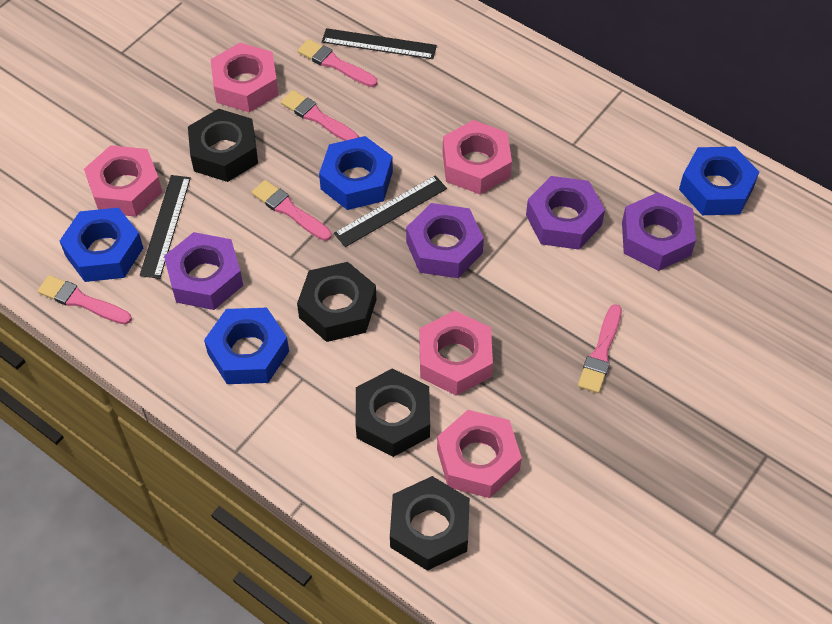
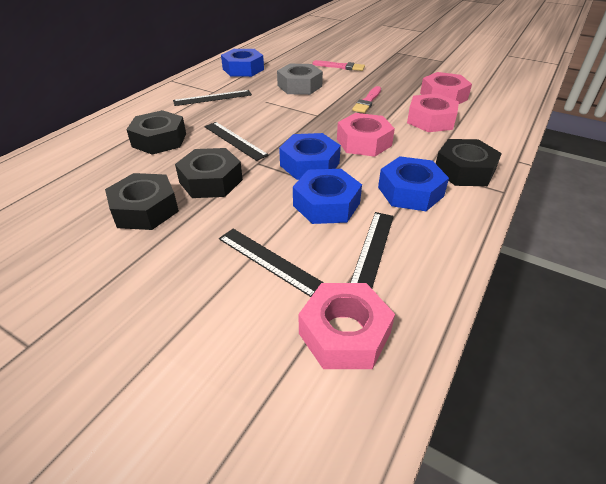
black ruler: [140,175,191,279] [322,28,437,59] [334,175,447,247] = 3 -> [173,90,252,106] [204,122,269,161] [219,229,324,297] [350,212,394,288] = 4
grey nut: none = 0 -> [277,64,323,95] = 1
pink brush: [37,275,132,325] [252,180,332,241] [281,90,359,141] [298,39,377,87] [578,304,622,393] = 5 -> [313,60,365,71] [352,86,381,113] = 2
pink nut: [84,145,163,217] [210,43,279,112] [420,310,493,396] [437,410,522,498] [443,120,512,194] = 5 -> [299,283,395,369] [337,113,395,157] [407,93,459,132] [420,72,472,104] = 4
purple nut: [164,232,243,310] [406,203,484,278] [526,176,605,250] [622,192,696,271] = 4 -> none = 0

